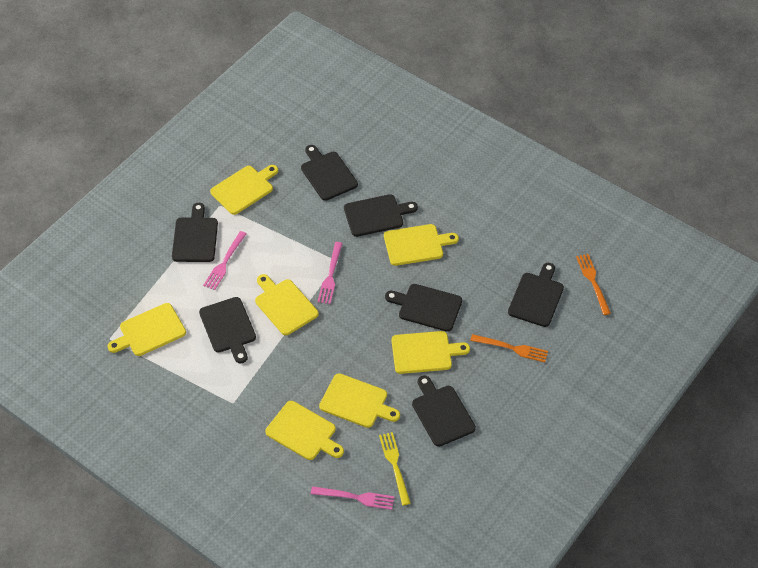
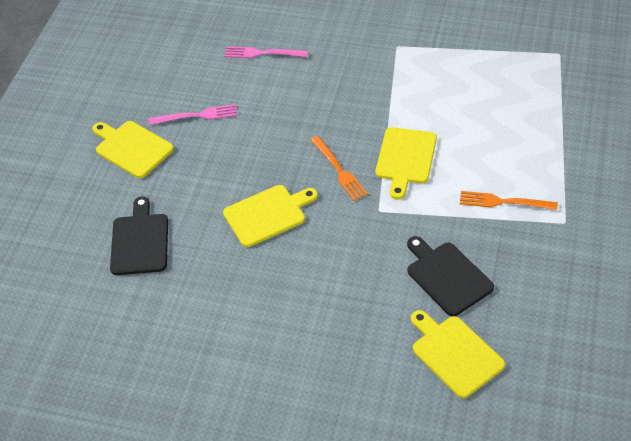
black cutting board: [172,203,218,262] [199,297,256,364] [301,145,358,201] [344,194,418,237] [385,284,462,332] [412,375,476,447] [508,263,564,327] = 7 -> [110,196,168,275] [407,236,494,316] = 2
pink fork: [203,231,247,290] [311,486,394,510] [318,242,343,304] = 3 -> [149,104,237,125] [224,46,308,58] = 2
yellow cutting board: [107,303,186,356] [210,165,278,215] [255,274,319,335] [265,401,344,460] [319,373,400,428] [384,224,459,266] [392,331,470,374] = 7 -> [92,121,174,178] [223,185,318,247] [375,127,437,200] [411,310,505,398] = 4
yellow fork: [379,432,411,506] = 1 -> none = 0

